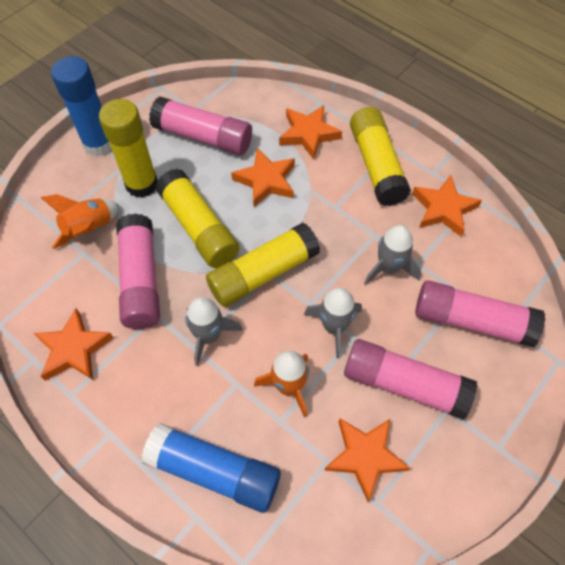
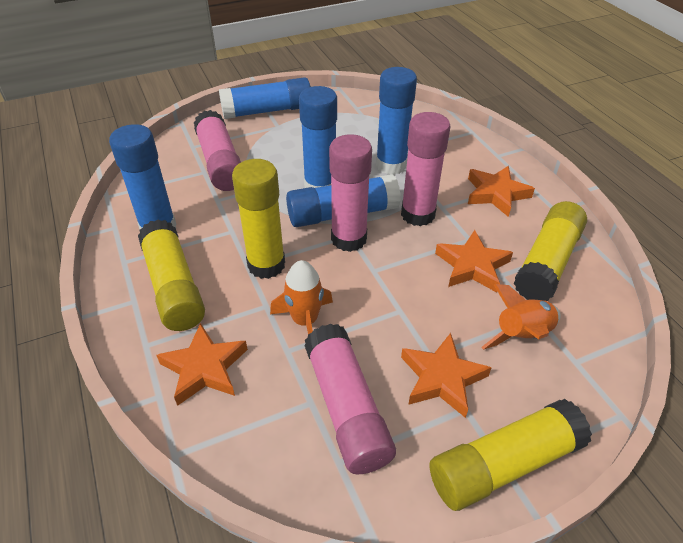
blue glue stick: [51,56,112,157] [141,423,281,513] = 2 -> [109,124,176,229] [219,77,311,119] [286,174,401,227] [299,86,337,188] [376,67,417,175] = 5
grey rocket: [185,297,242,366] [304,288,362,358] [364,225,421,285] = 3 -> none = 0
orange star: [34,308,113,381] [231,148,295,207] [279,105,342,160] [324,419,410,502] [412,175,482,237] = 5 -> [157,323,248,406] [401,333,492,418] [435,230,513,293] [468,166,535,217] = 4

